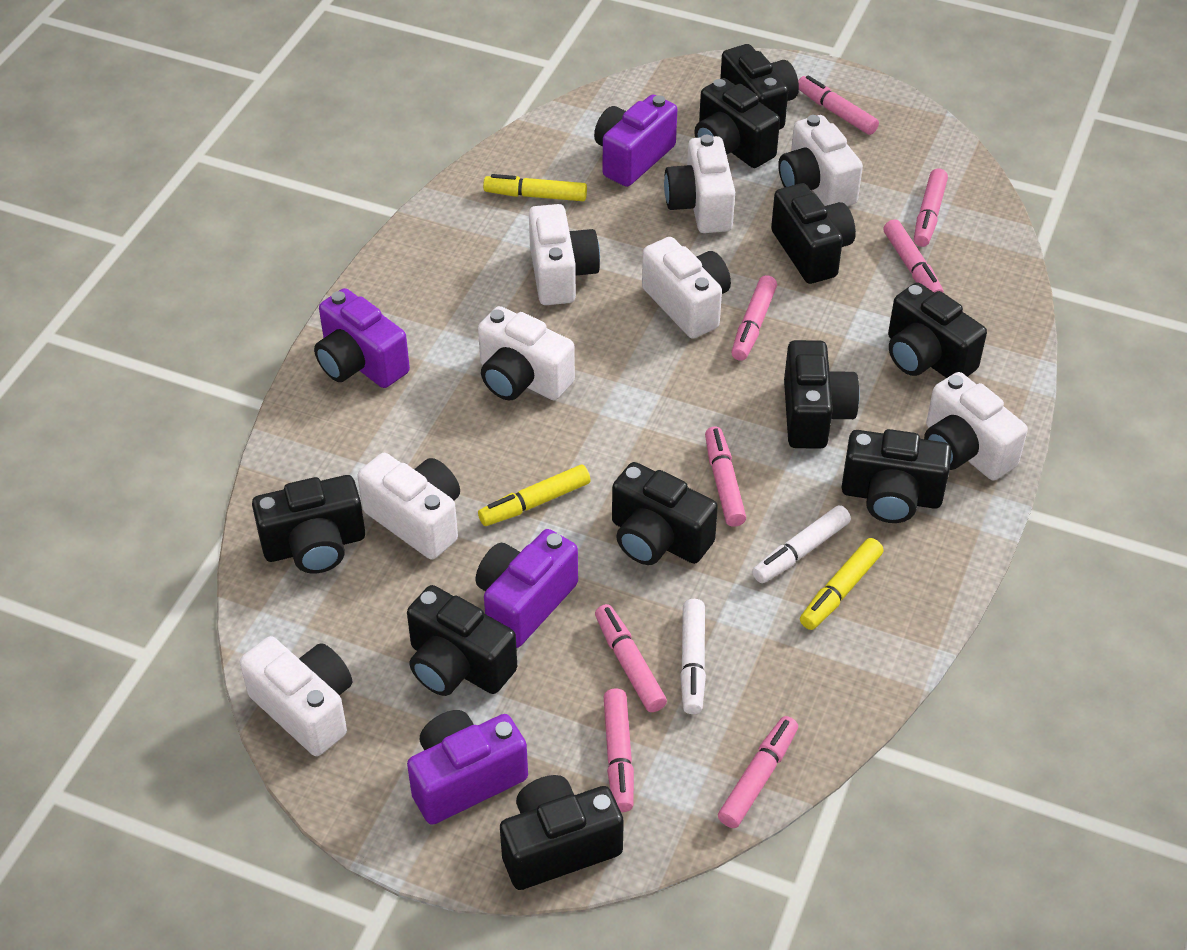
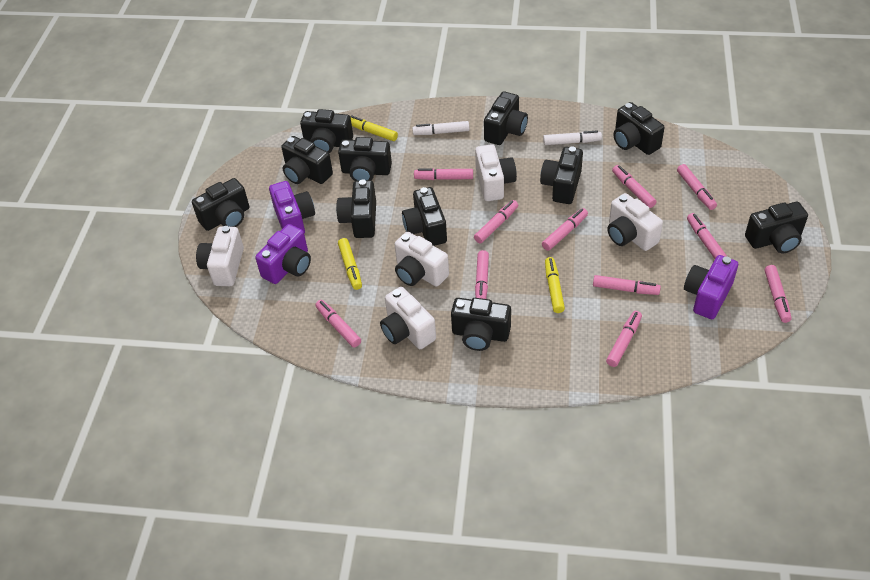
black camera: [252,475,365,574] [407,585,517,696] [500,775,624,890] [612,462,718,565] [694,78,780,168] [720,44,799,130] [771,183,856,284] [784,340,860,449] [841,429,951,523] [888,282,987,378] = 10 -> [192,178,249,231] [281,136,333,184] [300,109,353,153] [336,179,376,238] [338,137,392,181] [402,187,447,246] [451,298,511,351] [484,92,528,145] [540,146,583,204] [614,102,665,155] [745,202,808,253] = 11
pink marker: [595,604,667,712] [604,688,634,812] [705,427,746,527] [718,716,798,828] [731,275,777,361] [798,75,879,135] [883,219,944,293] [914,169,948,247] = 8 -> [315,300,361,347] [414,168,473,180] [474,200,518,243] [475,250,489,299] [542,208,588,251] [593,275,661,295] [606,311,642,367] [612,165,656,208] [677,164,717,210] [687,213,727,259] [765,265,792,323] = 11
purple camera: [314,288,410,388] [407,710,528,825] [475,529,578,648] [594,94,677,187] = 4 -> [255,224,311,284] [269,181,315,234] [684,255,738,319] = 3
white camera: [240,636,352,756] [357,453,460,560] [478,306,575,401] [529,204,600,305] [642,237,731,339] [664,135,735,233] [778,115,863,206] [924,372,1028,480] = 8 -> [196,226,244,286] [380,287,436,349] [395,232,449,287] [475,144,517,201] [607,193,663,251] = 5

